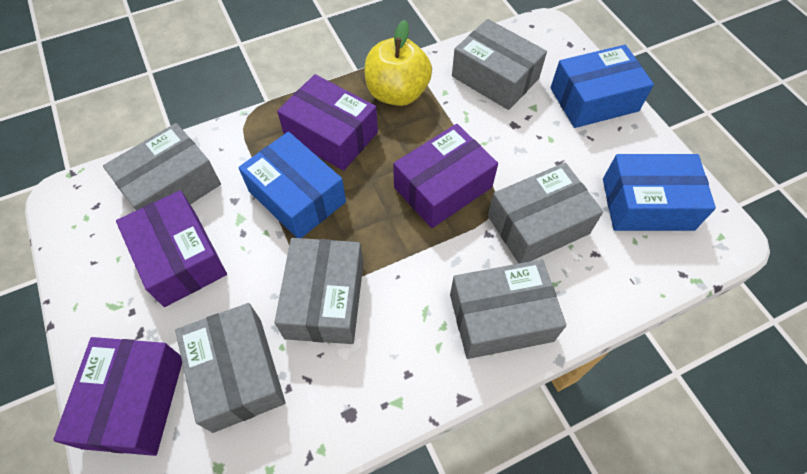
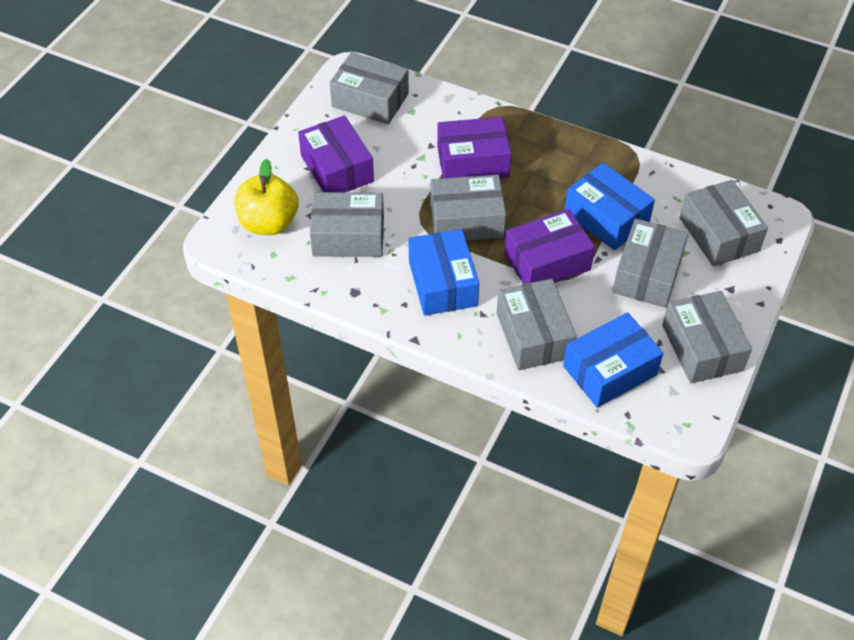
grey box: [103,123,221,211] [175,303,285,433] [275,238,363,344] [450,259,566,359] [452,19,547,110] [488,163,603,263] = 6 -> [310,192,384,257] [330,52,409,124] [431,175,506,241] [497,279,577,370] [612,219,689,308] [662,291,752,383] [680,180,768,266] = 7
purple box: [53,337,182,456] [116,190,227,307] [277,74,378,171] [393,124,498,228] = 4 -> [298,115,374,192] [437,117,511,178] [505,209,595,284] = 3

